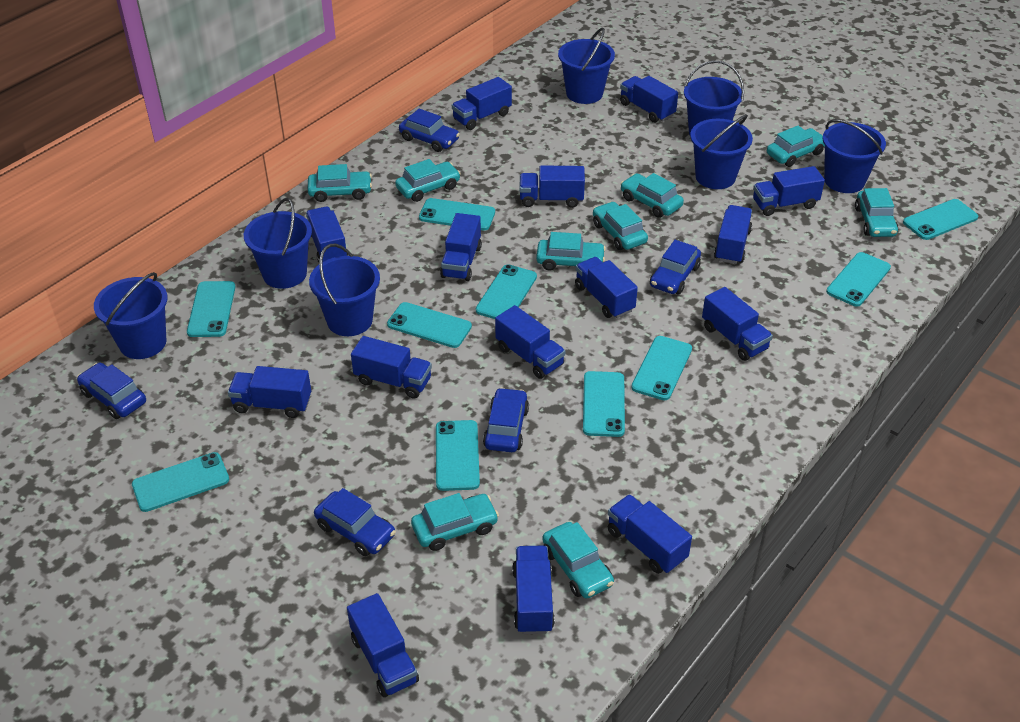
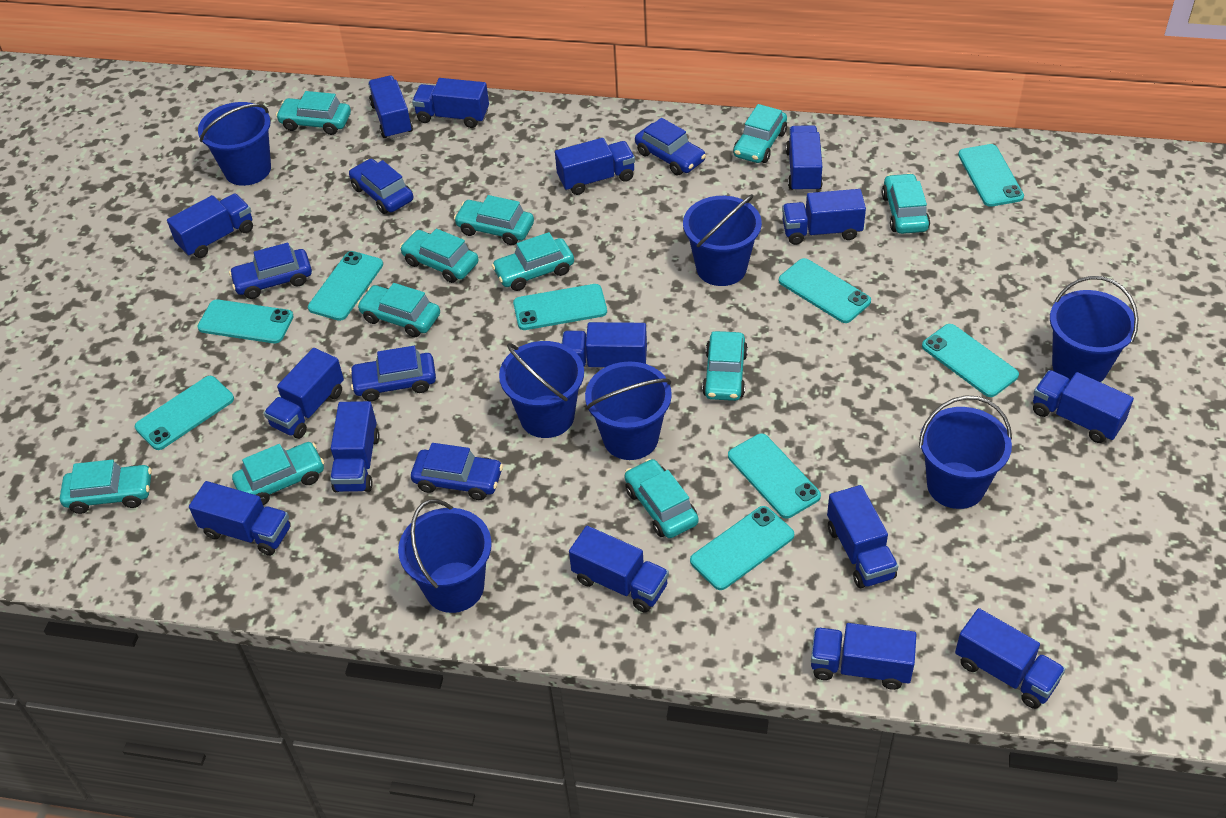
turquoise car: [308,164,372,202] [395,159,461,202] [411,493,499,551] [536,232,606,271] [542,522,614,599] [593,202,648,250] [620,173,684,218] [767,126,825,167] [855,188,898,237] = 9 -> [60,460,152,514] [232,442,324,505] [276,91,351,135] [357,283,440,337] [400,229,479,283] [454,195,534,245] [492,232,574,291] [625,459,699,538] [702,331,748,401] [733,104,787,163] [882,173,930,234] = 11
turquoise phone: [132,452,229,512] [187,281,236,337] [387,302,472,348] [419,198,495,230] [436,420,480,491] [476,264,537,319] [583,371,625,437] [631,336,692,400] [826,252,891,307] [903,199,978,240] = 10 -> [135,376,234,450] [197,300,294,343] [308,251,383,321] [513,284,607,330] [690,506,794,590] [728,434,821,518] [779,258,871,323] [922,324,1019,397] [958,144,1024,207] = 9

